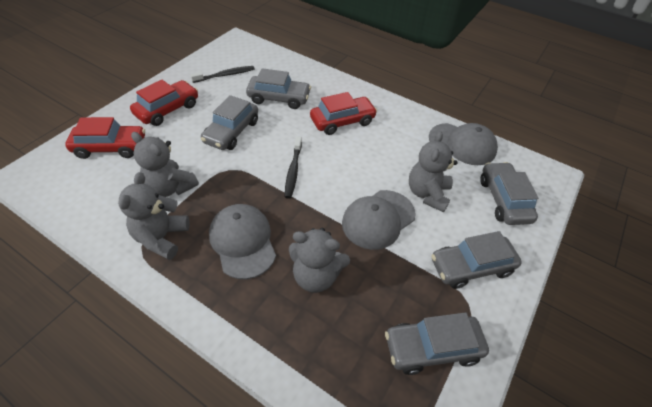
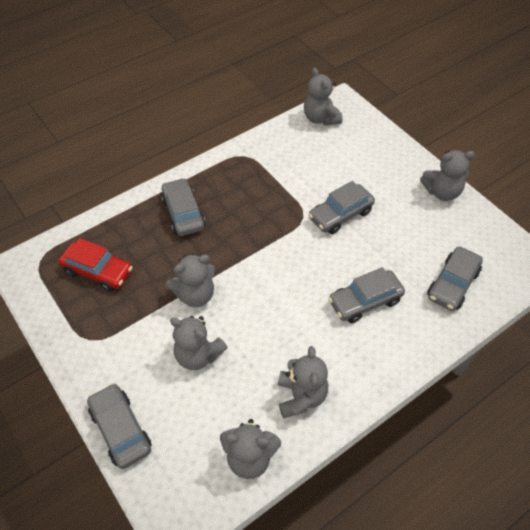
black toothbrush: [190,66,255,83] [285,136,302,199] = 2 -> none = 0
grey cap: [209,204,276,279] [342,190,416,250] [429,123,498,165] = 3 -> none = 0
grey teddy bear: [118,172,190,260] [131,132,199,197] [289,228,350,293] [409,131,458,212] = 4 -> [166,254,215,307] [170,316,228,370] [220,419,281,479] [278,346,328,419] [304,68,342,126] [420,150,475,201] = 6
red car: [65,117,145,159] [130,80,198,126] [310,92,377,135] = 3 -> [59,238,133,292] = 1

